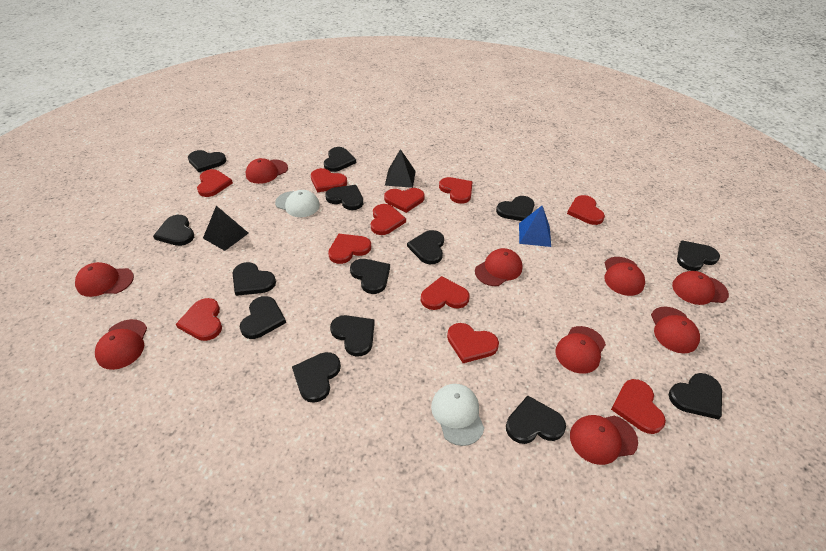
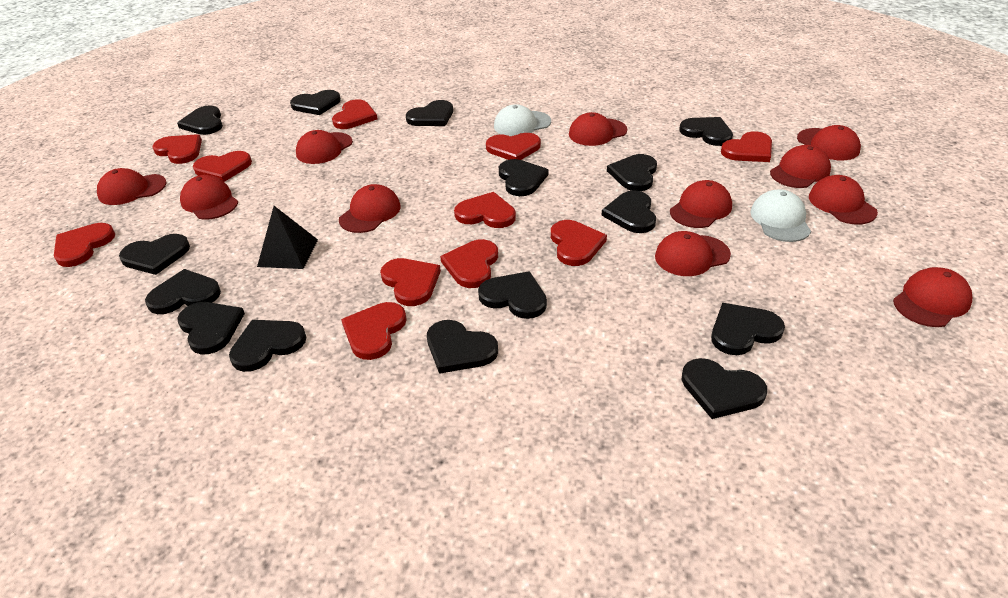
black heart: [153,215,194,246] [188,150,226,172] [233,262,276,296] [240,296,286,339] [292,352,341,403] [324,147,356,172] [325,185,363,210] [330,315,375,357] [350,259,390,294] [407,230,444,264] [496,196,534,221] [506,395,566,444] [669,373,722,420] [677,240,720,271] = 14 -> [119,234,190,275] [145,269,221,314] [177,105,223,135] [178,302,245,355] [229,320,306,372] [290,90,341,115] [406,100,453,126] [427,320,498,374] [478,271,547,319] [499,159,548,196] [601,190,656,233] [607,154,657,191] [679,117,733,146] [682,358,767,419] [711,303,785,355] = 15
black pyramid: [203,206,249,251] [385,149,416,188] = 2 -> [257,206,318,269] = 1
blue pyramid: [519,206,551,247] = 1 -> none = 0
red cap: [75,262,134,297] [95,319,147,370] [246,158,288,184] [475,248,523,286] [555,326,606,374] [570,415,638,465] [604,257,645,296] [651,307,700,353] [672,271,729,305] = 9 -> [97,168,166,205] [180,175,238,220] [296,130,353,164] [339,184,401,233] [569,112,627,146] [655,231,731,276] [670,180,732,228] [770,145,831,188] [797,125,861,160] [809,175,878,224] [893,267,972,327] = 11

